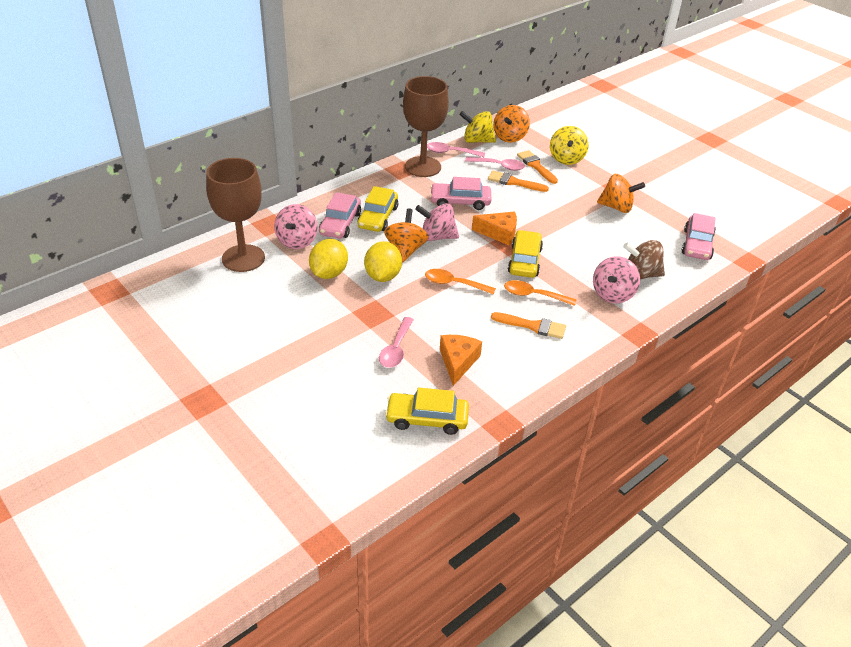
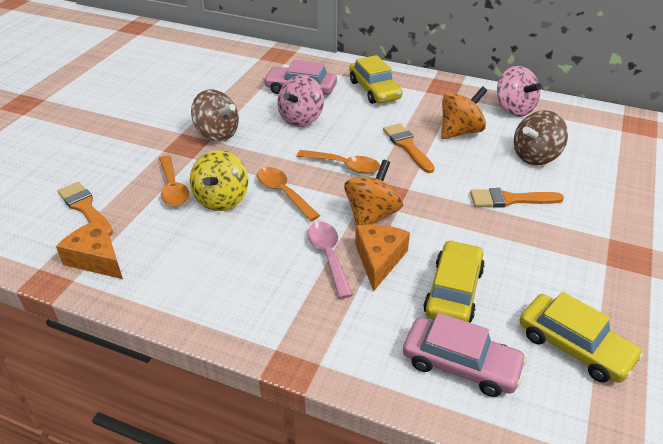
brown goblet: [206,158,265,272] [403,76,449,177] = 2 -> none = 0
brown spinning top: [623,240,665,279] = 1 -> [191,89,239,142] [514,110,568,165] = 2
orange spinning top: [384,209,429,262] [493,105,530,143] [597,174,645,213] = 3 -> [344,160,403,226] [441,86,487,139] = 2
orange spoon: [425,269,496,295] [504,280,577,306] = 2 -> [159,155,190,207] [257,167,320,221] [297,150,380,174] = 3
pink car: [319,192,361,239] [430,177,491,210] [681,213,716,260] = 3 -> [263,59,337,95] [403,312,527,397] = 2
pink spinning top: [274,204,318,249] [415,203,459,241] [593,256,640,303] = 3 -> [277,75,324,127] [497,66,542,117] = 2
pink spoon: [379,317,414,368] [427,142,485,157] [465,157,525,171] = 3 -> [307,222,353,299] = 1
yellow lemon: [309,239,348,279] [364,241,402,282] = 2 -> none = 0
yellow spinning top: [459,111,496,143] [550,126,589,165] = 2 -> [190,150,248,211] = 1

